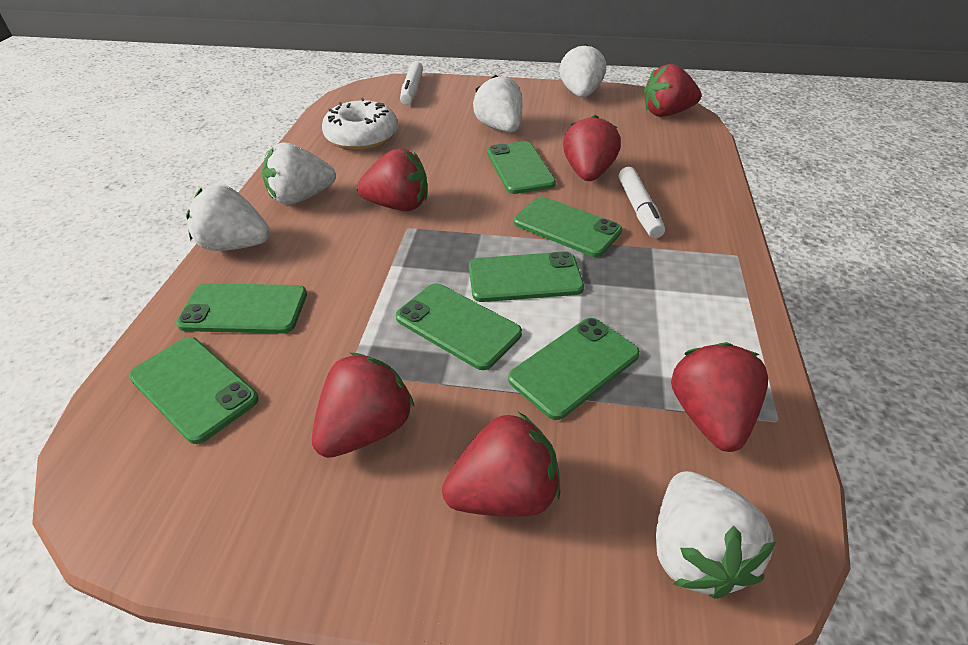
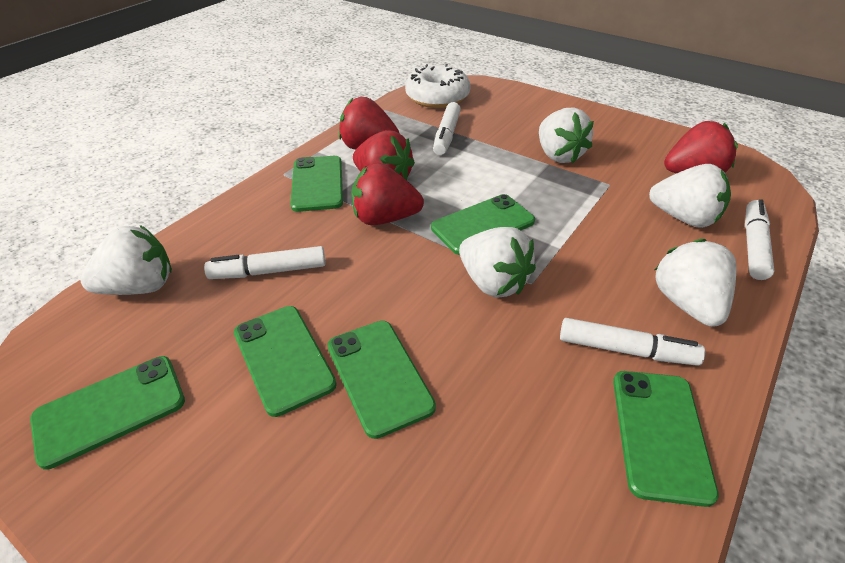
green phone: [129,337,259,444] [176,283,307,334] [396,283,522,370] [469,251,584,302] [487,141,556,194] [508,318,640,420] [514,197,622,257] = 7 -> [30,356,185,470] [234,306,337,417] [290,156,343,212] [327,321,436,439] [431,194,535,255] [613,371,719,507] = 6
red strawberry: [312,353,414,458] [357,148,427,211] [442,412,560,517] [563,115,621,181] [644,64,701,117] [671,342,768,452] = 6 -> [339,97,400,149] [351,163,424,225] [353,130,415,180] [664,121,738,173] = 4
white marker: [400,61,423,105] [619,167,665,238] = 2 -> [204,246,326,279] [433,102,461,155] [560,318,705,366] [745,199,774,280] = 4

